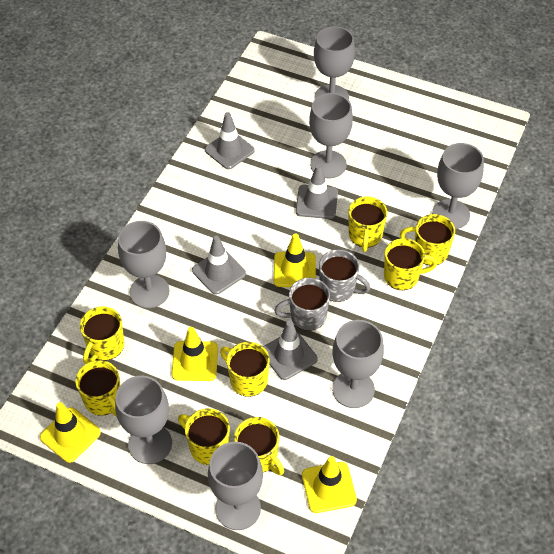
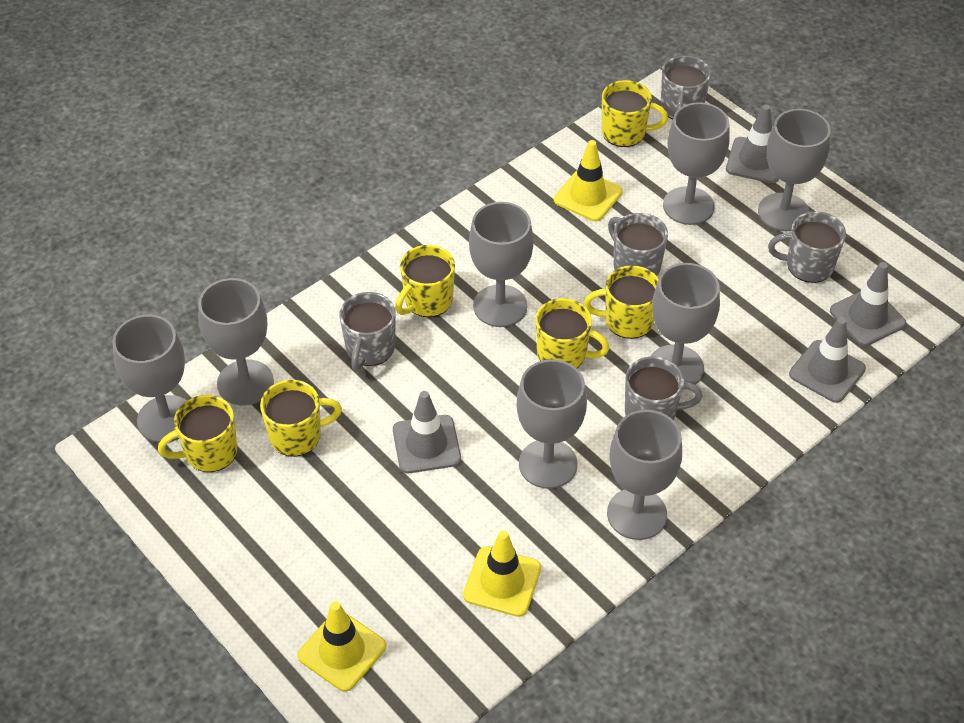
grey goblet: [115,376,172,464] [118,221,169,308] [208,442,263,530] [309,93,353,178] [314,26,355,100] [332,320,384,408] [432,143,484,229] = 7 -> [112,315,187,443] [198,278,274,406] [469,202,534,327] [517,359,587,489] [607,410,682,540] [651,263,720,390] [663,102,730,225] [758,109,831,231] = 8
grey mug: [274,278,330,331] [319,249,370,302] = 2 -> [339,292,396,371] [608,213,668,276] [625,356,703,420] [660,55,711,119] [768,211,846,283] = 5
yellow mug: [76,360,120,417] [80,306,124,364] [178,408,230,465] [220,342,270,397] [234,417,284,475] [349,197,387,252] [384,238,437,290] [400,214,455,265] = 8 -> [158,395,237,472] [260,380,342,457] [395,245,455,317] [536,298,609,368] [584,265,659,339] [602,80,668,147] = 6
yellow traffic cone: [40,402,101,463] [172,327,218,381] [274,233,316,287] [302,456,357,513] = 4 -> [297,601,386,692] [463,530,541,617] [554,140,623,221] = 3

